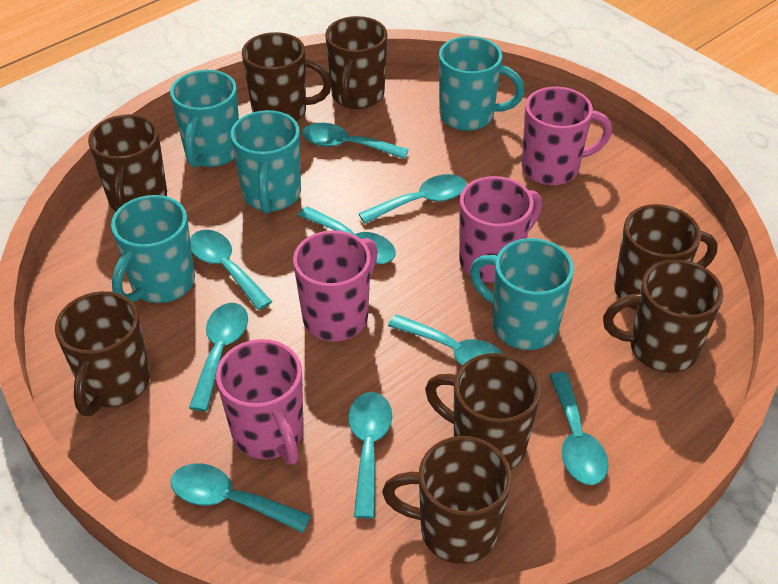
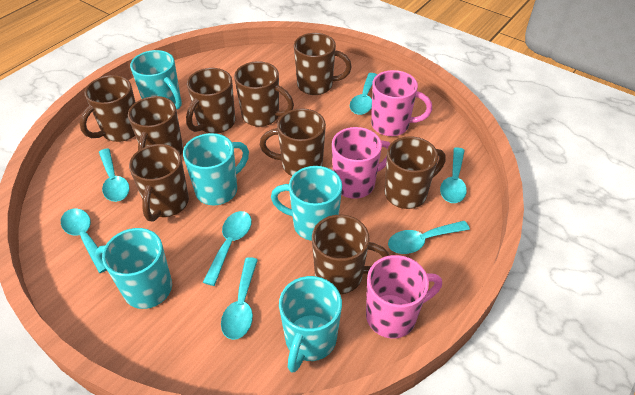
brown mug: [55,291,150,416] [88,114,167,211] [242,32,332,121] [325,16,388,109] [382,436,512,564] [425,353,541,470] [603,259,723,373] [614,204,718,310] = 8 -> [80,75,135,142] [128,96,183,155] [129,144,189,222] [186,68,235,134] [234,61,294,127] [260,108,326,176] [294,33,352,95] [312,215,389,294] [385,136,446,209] = 9
pink mug: [216,339,303,465] [293,230,378,342] [459,176,542,283] [522,87,612,185] = 4 -> [332,127,390,199] [366,255,442,338] [371,70,432,136] = 3
turquoise spoon: [171,463,311,533] [189,303,248,411] [190,230,272,310] [298,206,396,264] [302,123,409,159] [348,392,392,519] [358,174,467,224] [388,314,504,366] [549,372,609,485] = 9 -> [61,209,107,273] [99,148,130,202] [203,211,252,286] [221,257,258,340] [350,73,377,115] [388,221,470,254] [440,147,467,203] = 7

